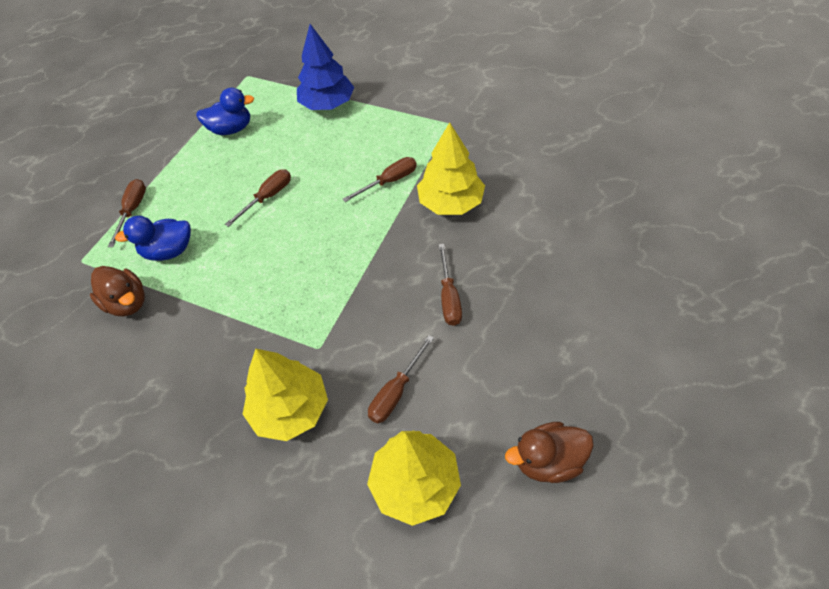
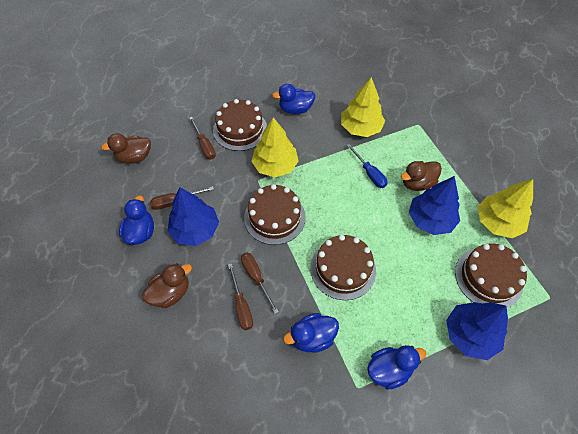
blue duck: [115,216,191,261] [196,88,255,135] = 2 -> [119,195,154,245] [272,84,315,114] [283,313,339,353] [367,345,426,390] = 4
blue screwdriver: none = 0 -> [347,144,388,188] = 1
blue tree: [297,24,354,110] = 1 -> [168,187,219,246] [409,176,460,235] [446,302,508,360] = 3
brown cake: none = 0 -> [213,99,267,151] [244,184,306,245] [310,235,376,300] [455,244,527,308] = 4
brown duck: [90,266,145,316] [505,422,594,483] = 2 -> [101,133,151,164] [142,263,192,308] [401,161,442,191] = 3
brown screwdriver: [108,179,146,247] [225,169,291,227] [343,157,417,202] [368,335,434,423] [439,244,462,326] = 5 -> [150,186,214,210] [189,117,216,160] [228,263,253,330] [241,252,279,313] = 4

